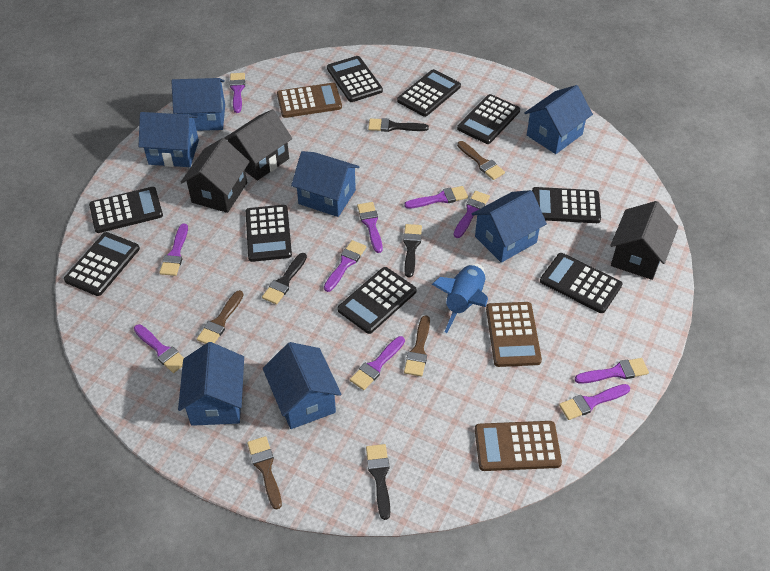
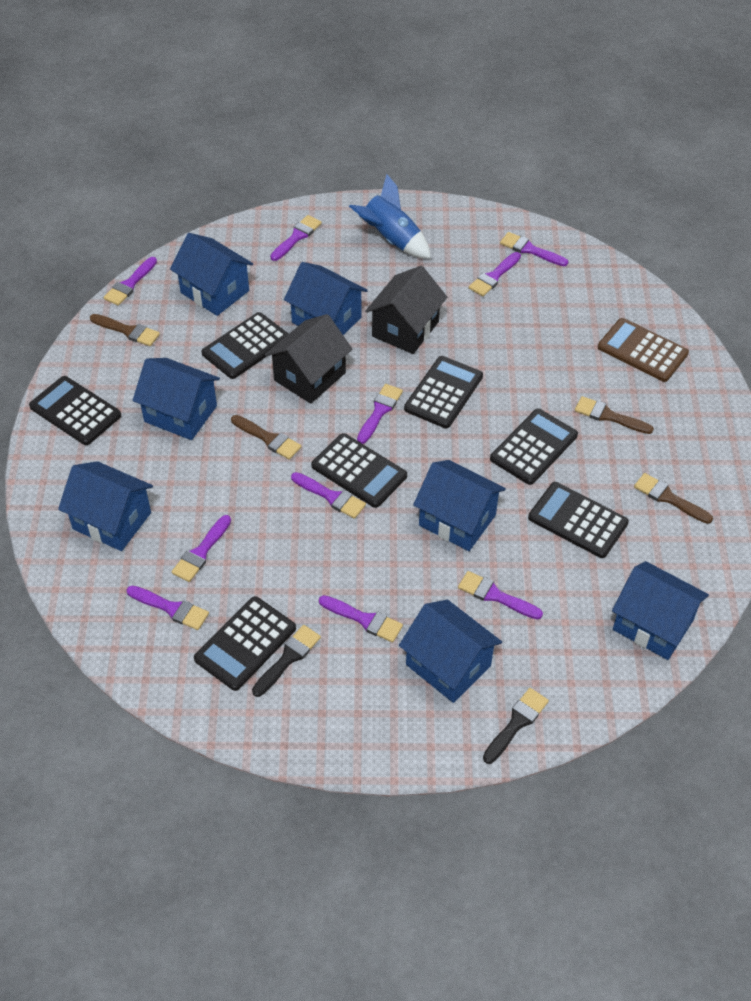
black brush: [262,253,307,304] [366,444,390,520] [368,118,429,132] [403,224,422,277] = 4 -> [252,625,321,697] [483,688,549,764] = 2
black calculator: [64,232,140,296] [89,187,163,233] [246,205,292,262] [327,56,383,102] [338,267,416,334] [397,69,461,117] [457,94,520,144] [532,187,601,223] [540,253,622,313] = 9 -> [29,376,121,445] [194,596,296,691] [202,312,289,379] [311,433,407,508] [404,356,483,428] [490,409,578,485] [528,482,629,558] = 7
black house: [181,138,250,213] [225,109,292,181] [610,201,678,280] = 3 -> [265,314,352,404] [365,266,447,354] = 2
brown calculator: [277,83,342,118] [475,421,562,471] [486,302,542,367] = 3 -> [598,318,689,382] = 1

